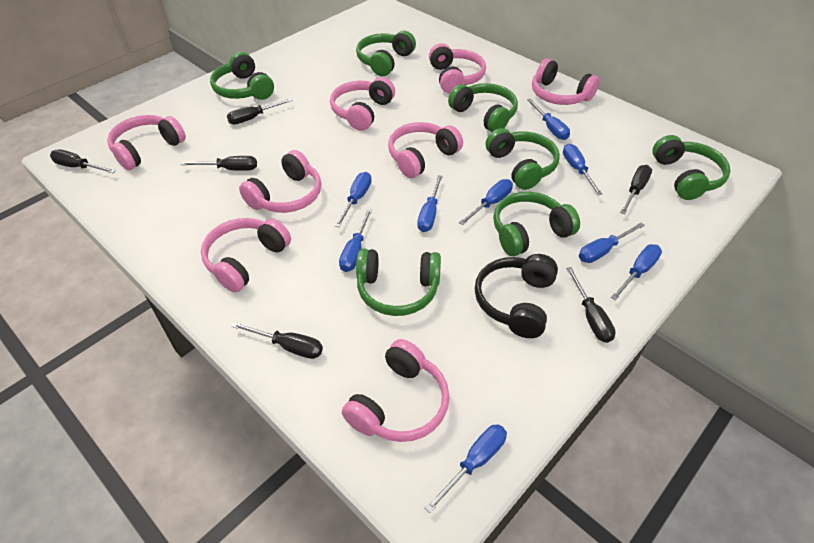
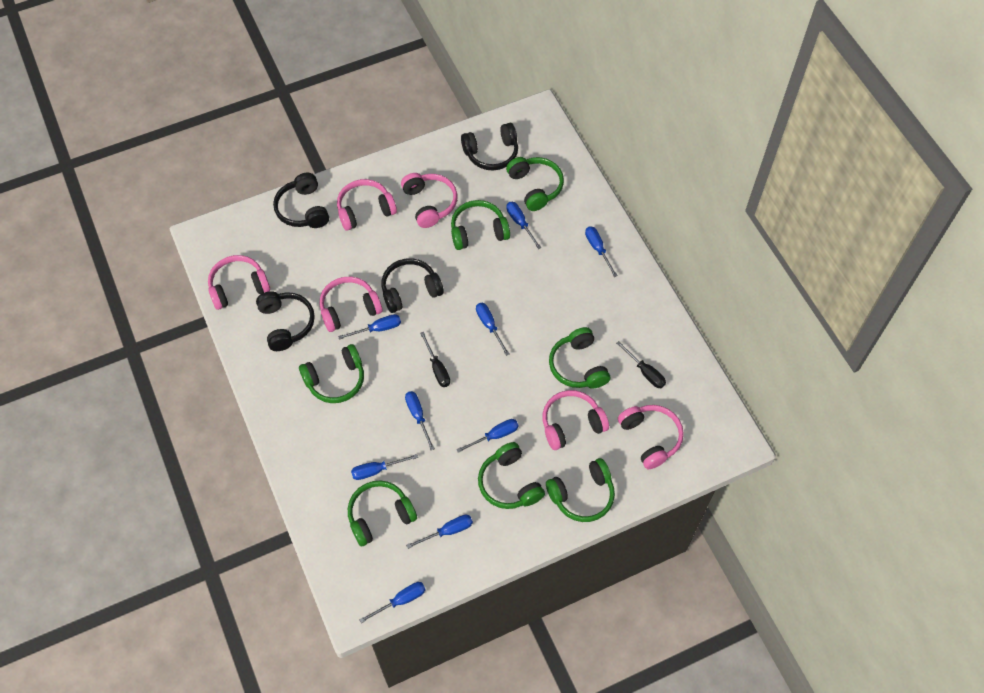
black headphones: [475,254,558,338] = 1 -> [256,291,315,351] [273,173,329,228] [381,258,444,313] [461,123,518,170] = 4
black screwdriver: [50,150,116,173] [180,156,257,171] [227,98,293,124] [231,322,323,359] [566,267,616,343] [620,165,652,214] = 6 -> [420,332,450,387] [616,341,666,388] = 2
pink headphones: [107,115,186,170] [201,218,291,292] [239,150,321,213] [330,77,395,131] [342,339,450,442] [388,122,463,178] [429,43,486,94] [532,59,600,105] = 8 -> [208,255,270,310] [320,277,382,332] [337,179,397,231] [401,173,458,228] [542,390,609,450] [618,405,684,469] = 6

